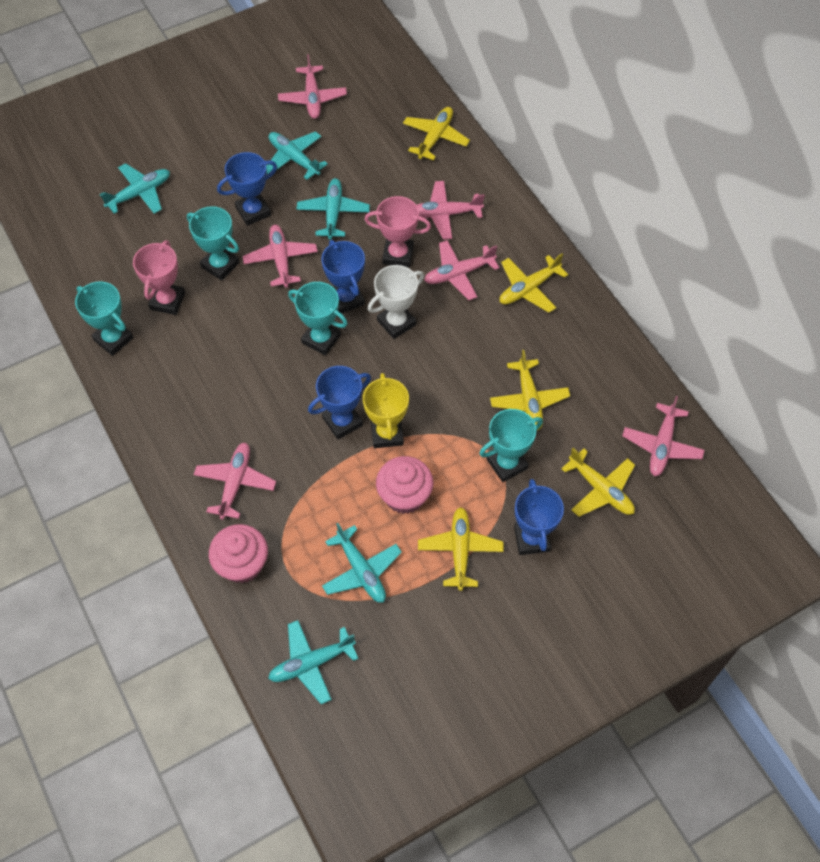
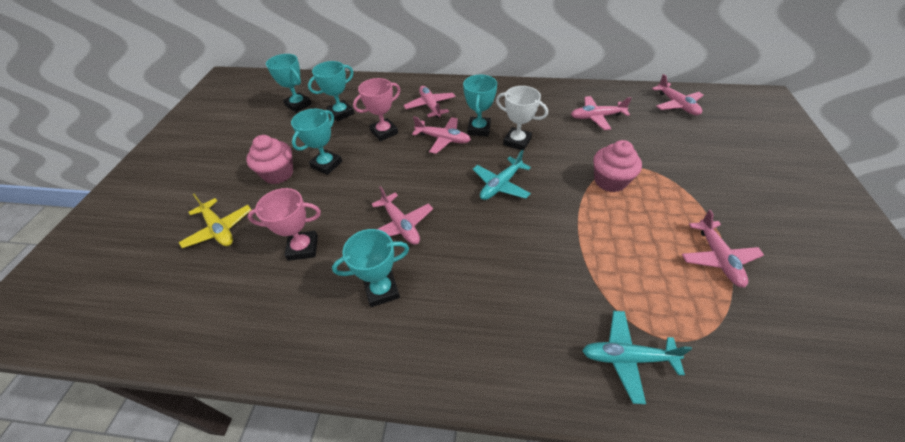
blue trophy: [217,152,277,226] [308,366,371,439] [321,240,365,314] [514,479,564,555] = 4 -> none = 0
turquoise plane: [100,163,170,214] [266,131,328,180] [268,620,359,704] [297,178,370,240] [322,523,402,603] = 5 -> [472,150,531,200] [582,311,692,404] = 2
turquoise trophy: [75,281,134,356] [187,206,239,281] [288,282,348,355] [479,409,543,482] = 4 -> [266,54,312,113] [291,109,342,175] [308,61,354,122] [332,229,409,307] [463,75,497,136] = 5
yellow plane: [403,107,470,160] [418,507,504,591] [490,350,570,430] [500,253,568,313] [561,448,635,517] = 5 -> [178,194,252,248] = 1
yellow trophy: [363,373,409,448] = 1 -> none = 0

